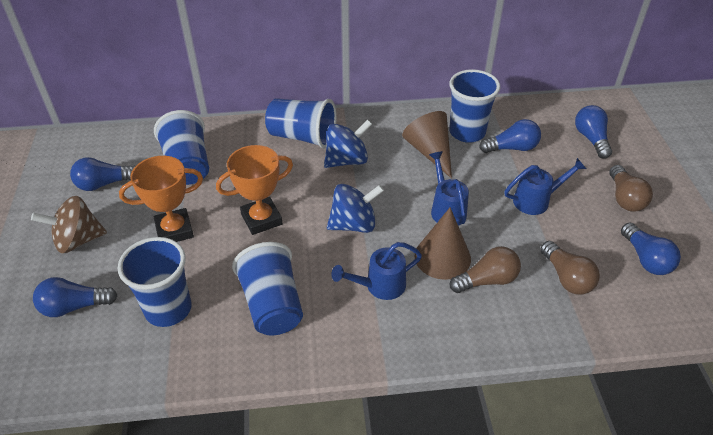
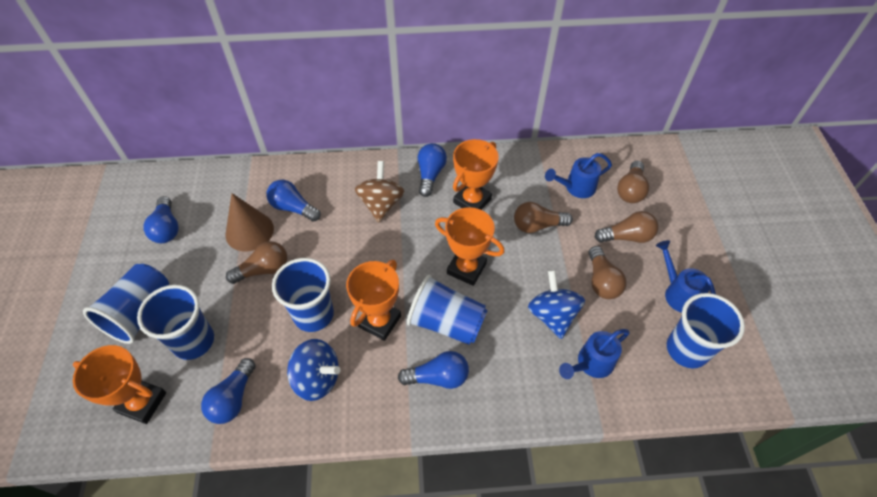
brown cone: [402,111,452,179] [415,207,471,280] = 2 -> [225,193,274,251] = 1
brown light bulb: [450,246,521,293] [540,241,600,295] [610,165,653,212] = 3 -> [226,241,287,284] [514,202,573,233] [588,246,627,299] [595,211,659,243] [617,161,649,203] = 5
orange trophy: [119,156,203,242] [216,145,293,235] = 2 -> [73,345,166,424] [346,260,401,341] [435,207,504,286] [453,139,499,210] = 4

